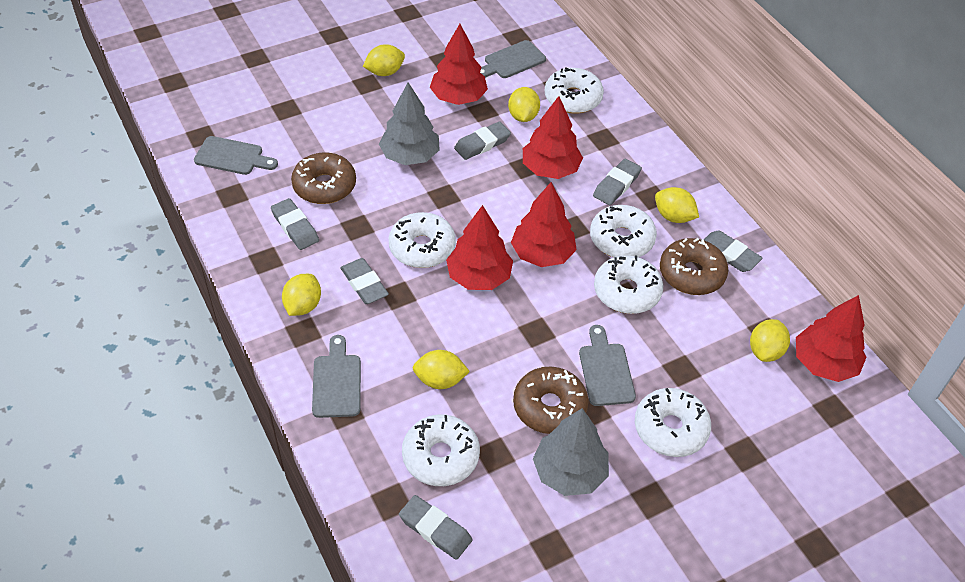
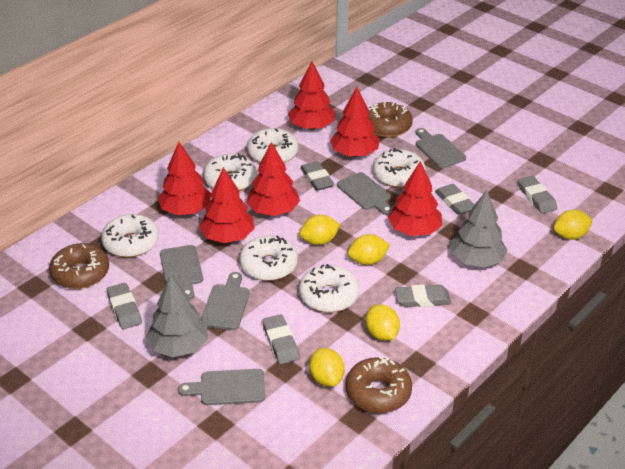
grey cutting board: [194,136,278,175] [312,335,361,418] [480,40,546,78] [579,325,636,406] = 4 -> [160,245,203,299] [178,369,265,405] [201,272,250,330] [337,172,393,215] [415,128,466,168] = 5
red tree: [430,24,488,105] [446,205,513,290] [511,182,577,267] [523,96,583,179] [796,295,867,382] = 5 -> [158,142,211,215] [199,167,254,243] [246,142,300,216] [288,61,336,130] [330,87,380,157] [388,161,442,236] = 6
yellow lemon: [282,274,321,316] [363,44,405,76] [413,350,470,389] [508,87,540,122] [655,187,699,223] [750,319,790,362] = 6 -> [299,215,340,245] [309,348,345,387] [348,234,390,265] [365,305,400,341] [553,210,593,240] = 5

